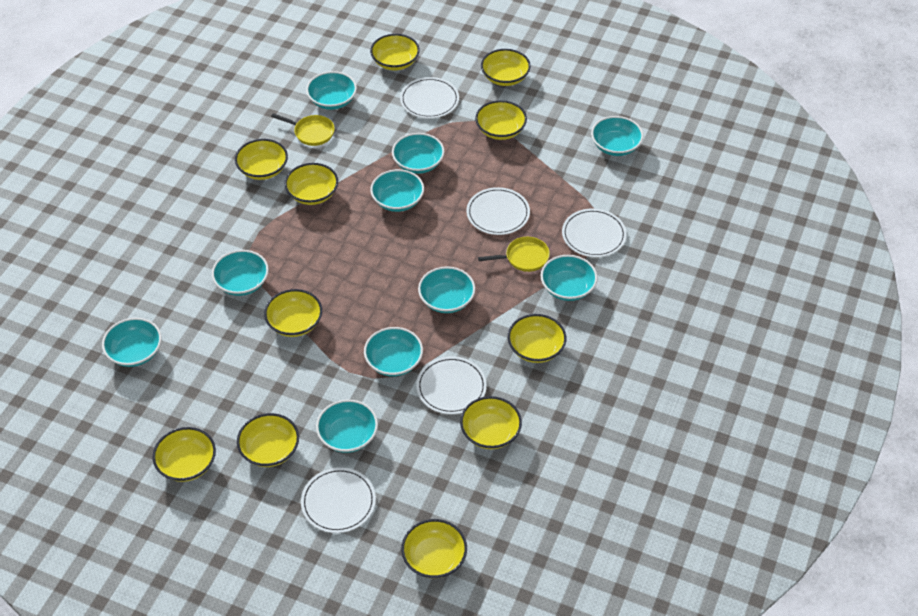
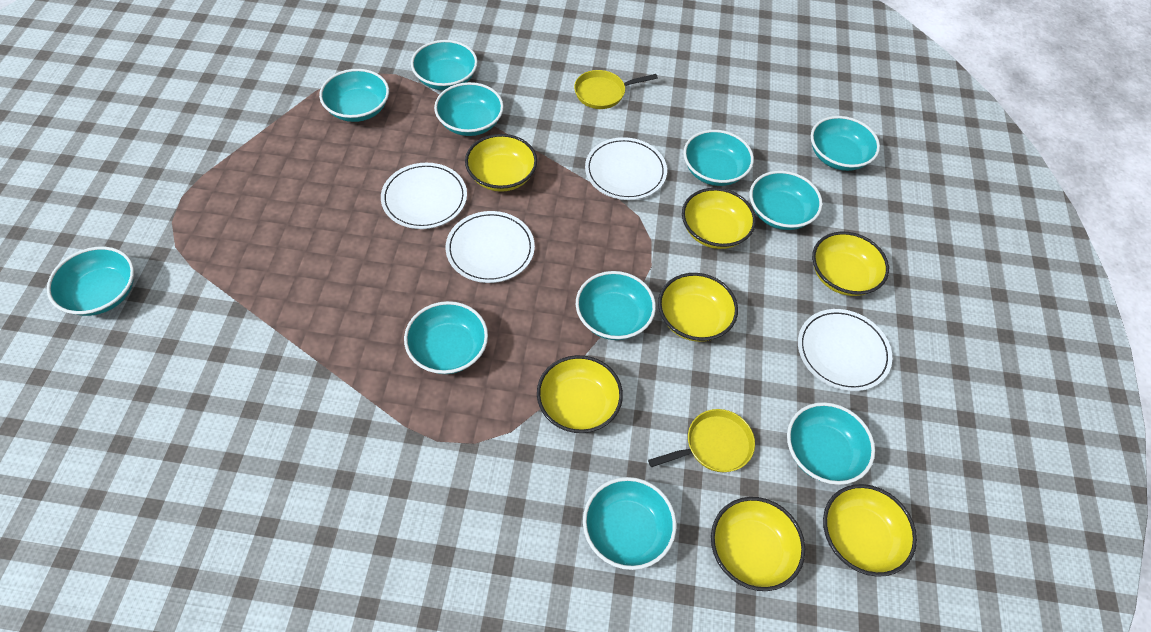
turquoise bowl: [102,318,162,367] [212,250,269,296] [306,71,357,110] [316,400,378,453] [364,327,423,377] [370,169,424,212] [392,133,445,174] [418,266,475,313] [541,255,598,301] [591,116,643,156] = 10 -> [47,247,134,316] [319,69,389,122] [404,301,488,374] [411,40,478,90] [434,82,504,136] [576,271,656,340] [583,477,677,570] [683,130,754,186] [750,171,822,230] [787,402,875,485] [811,116,880,171] = 11
white plate: [301,467,376,533] [400,77,459,118] [416,356,487,414] [466,187,530,235] [562,208,627,257] = 5 -> [381,163,467,229] [446,211,535,283] [585,137,667,200] [798,309,892,391] = 4
yellow bowl: [153,427,216,482] [235,139,288,180] [237,413,299,467] [264,289,322,337] [285,163,338,205] [370,34,420,71] [401,519,467,578] [460,396,522,449] [475,100,527,140] [481,49,531,86] [508,314,566,363] = 11 -> [465,134,537,192] [537,355,623,433] [658,273,738,342] [682,188,756,249] [711,497,805,591] [812,231,889,296] [823,484,917,577] = 7

